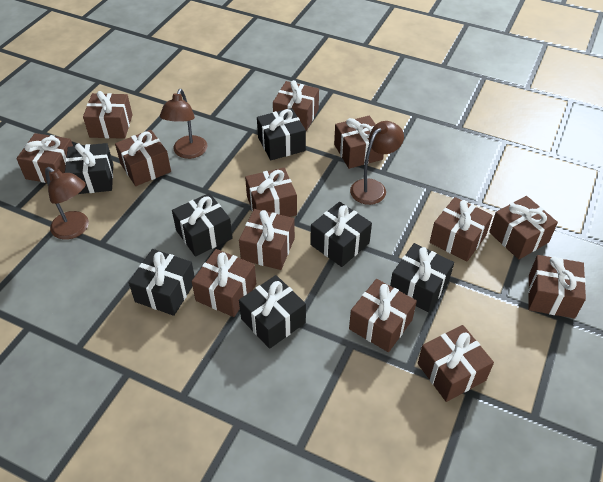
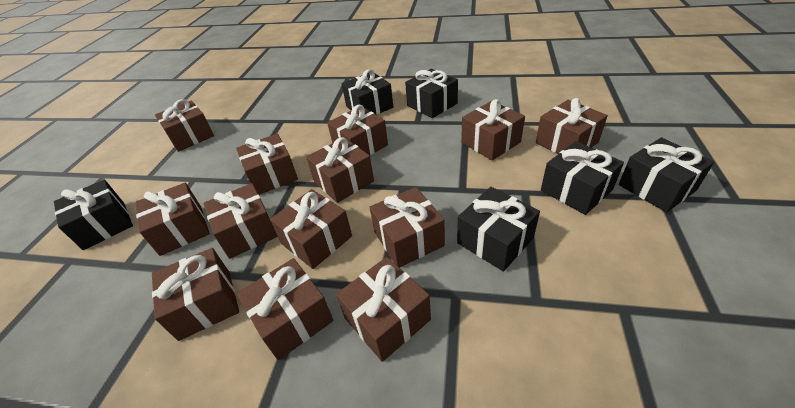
black gift: [65,143,113,194] [129,249,195,316] [172,193,233,257] [239,275,306,349] [257,108,306,160] [310,202,372,267] [390,243,454,312] = 7 -> [54,180,133,250] [341,69,393,115] [405,69,458,118] [457,187,540,272] [541,141,624,215] [619,137,714,212] = 6
brown lamp: [45,167,89,240] [160,89,207,159] [350,121,404,205] = 3 -> none = 0

